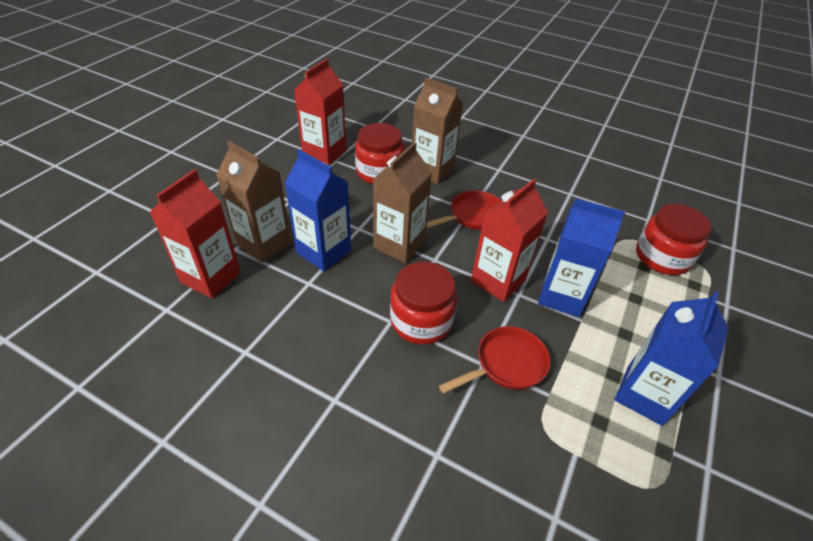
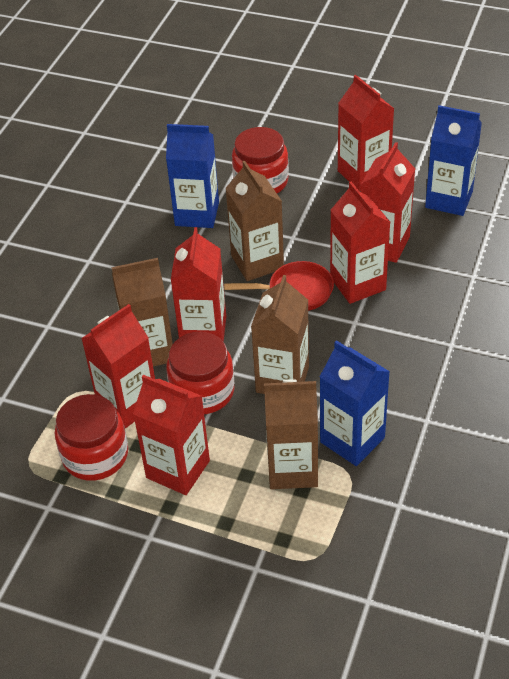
brown carton: [216,141,291,263] [373,142,432,263] [412,77,463,184] = 3 -> [112,258,173,367] [225,161,284,281] [251,275,309,394] [264,380,318,489] = 4
red carton: [150,169,241,299] [294,59,346,165] [471,179,548,302] = 3 -> [81,304,155,428] [133,375,210,495] [171,227,226,342] [330,181,390,304] [338,75,394,191] [360,142,415,263] = 6
red pan: [426,190,500,230] [439,326,550,393] = 2 -> [224,261,334,311] = 1

